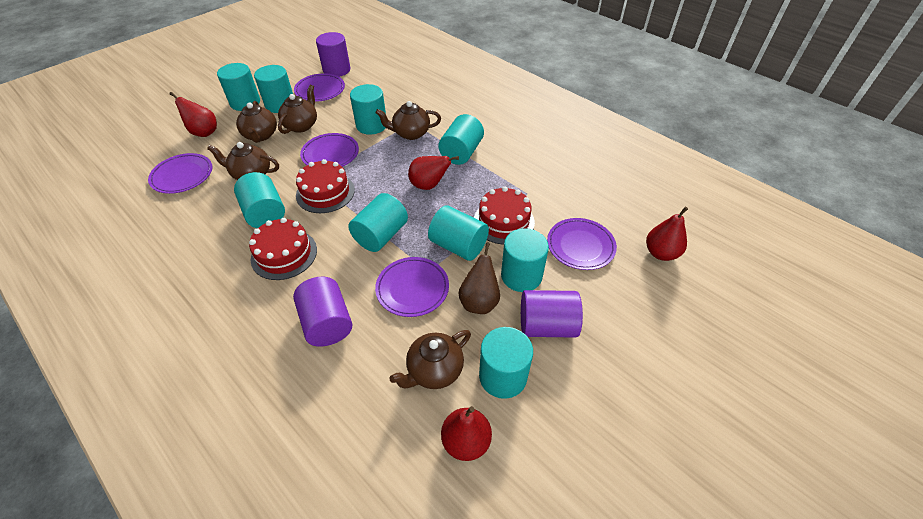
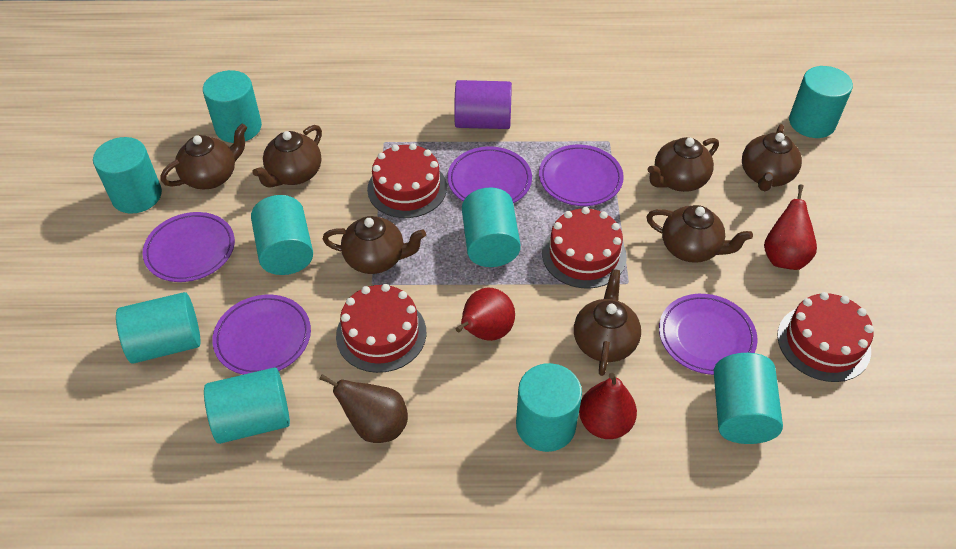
brown teapot: [207,142,279,180] [236,101,277,143] [278,85,317,134] [376,101,441,140] [389,330,471,389] = 5 -> [161,124,247,189] [252,125,322,188] [322,216,426,274] [574,269,641,376] [646,205,753,263] [647,137,719,192] [742,124,802,191] = 7
purple cylinder: [293,277,352,347] [316,32,351,77] [521,290,583,338] = 3 -> [454,80,512,129] = 1
red cake: [249,218,317,280] [296,159,355,213] [474,187,535,244] = 3 -> [336,284,426,373] [367,143,447,218] [542,207,627,289] [777,292,874,382] = 4
red pear: [169,92,217,137] [408,156,459,190] [441,406,492,461] [646,207,688,261] = 4 -> [456,288,515,341] [579,373,637,439] [764,184,817,270] = 3

